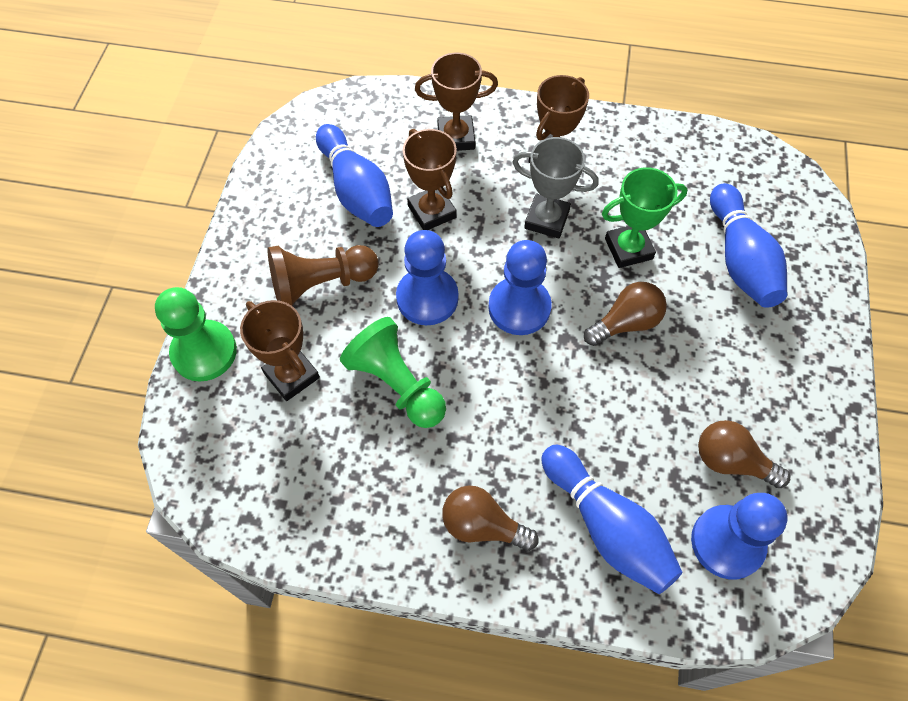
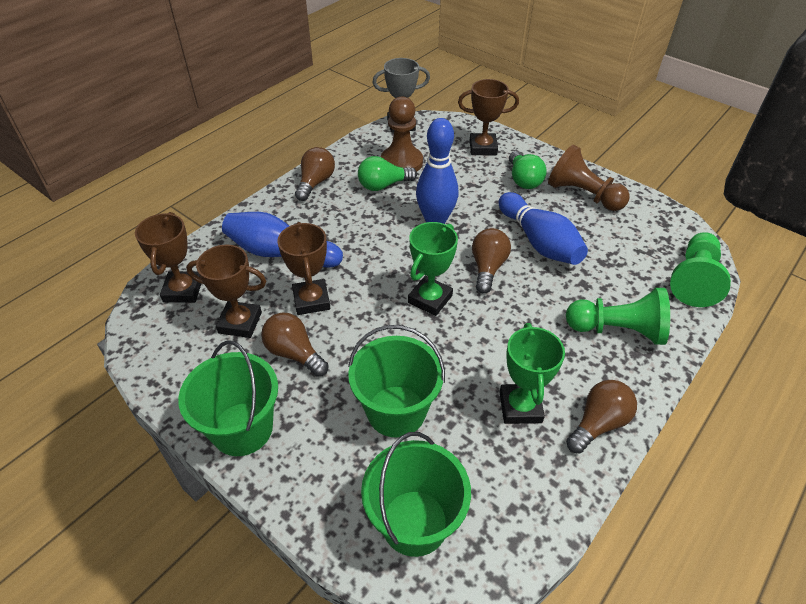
blue pawn: [396,230,458,325] [488,240,552,335] [691,493,788,580] = 3 -> none = 0
brown light bulb: [442,485,539,551] [584,282,667,346] [698,420,790,488] = 3 -> [261,312,329,377] [295,147,335,201] [472,228,511,293] [566,380,637,454] = 4
brown pawn: [267,245,379,306] = 1 -> [381,97,423,172] [548,145,630,211] = 2
green bucket: none = 0 -> [178,340,278,456] [348,325,445,438] [361,432,471,557] = 3
green light bulb: none = 0 -> [358,156,417,191] [509,151,547,189] = 2
green trophy: [602,167,688,268] = 1 -> [408,222,458,316] [500,323,565,424] = 2

